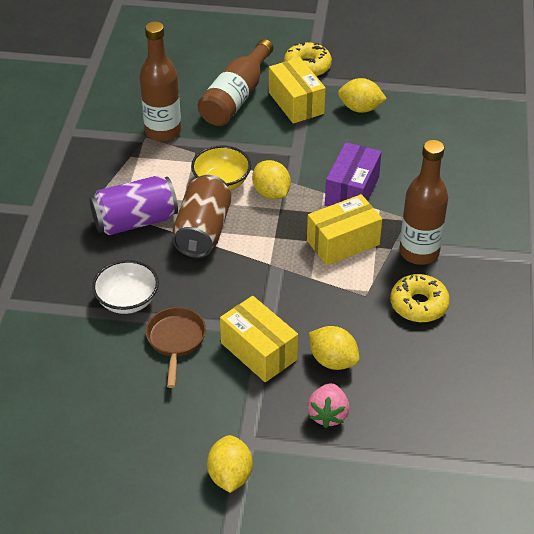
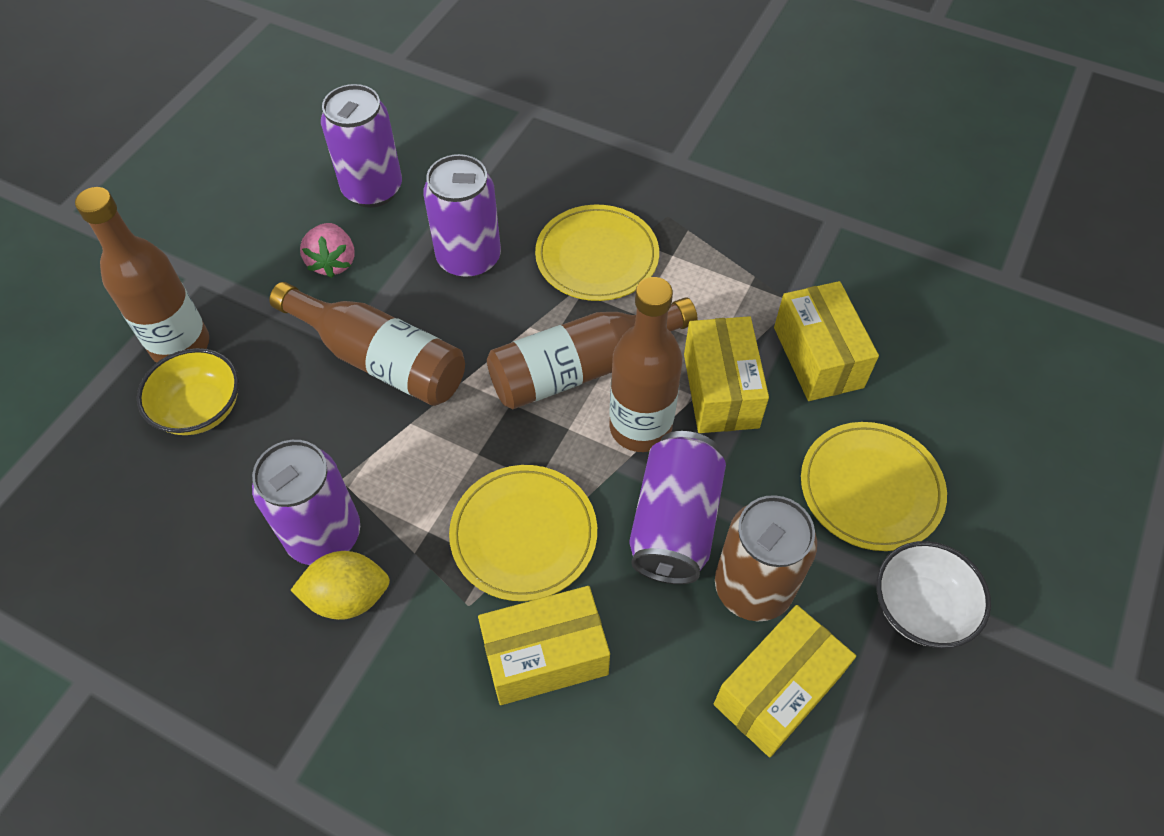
brown bottle: [140,22,181,142] [198,39,273,126] [399,140,448,265] = 3 -> [75,187,209,363] [269,282,465,406] [487,297,698,409] [609,277,682,452] = 4
brown pan: [146,307,206,388] = 1 -> none = 0
purple box: [325,142,381,206] = 1 -> none = 0
purple can: [89,176,178,235] = 1 -> [252,440,360,565] [321,84,402,208] [423,154,501,279] [629,431,726,584] = 4
yellow box: [220,296,298,382] [269,57,326,124] [307,194,382,266] = 3 -> [478,586,610,705] [684,316,769,433] [714,605,856,757] [774,281,879,401] = 4
yellow donut: [284,42,332,77] [390,274,450,322] = 2 -> none = 0
yellow lemon: [207,435,253,493] [252,160,291,199] [309,326,359,370] [338,78,387,113] = 4 -> [291,551,390,620] = 1
yellow plate: none = 0 -> [449,465,597,601] [535,205,659,301] [801,422,947,551] = 3

